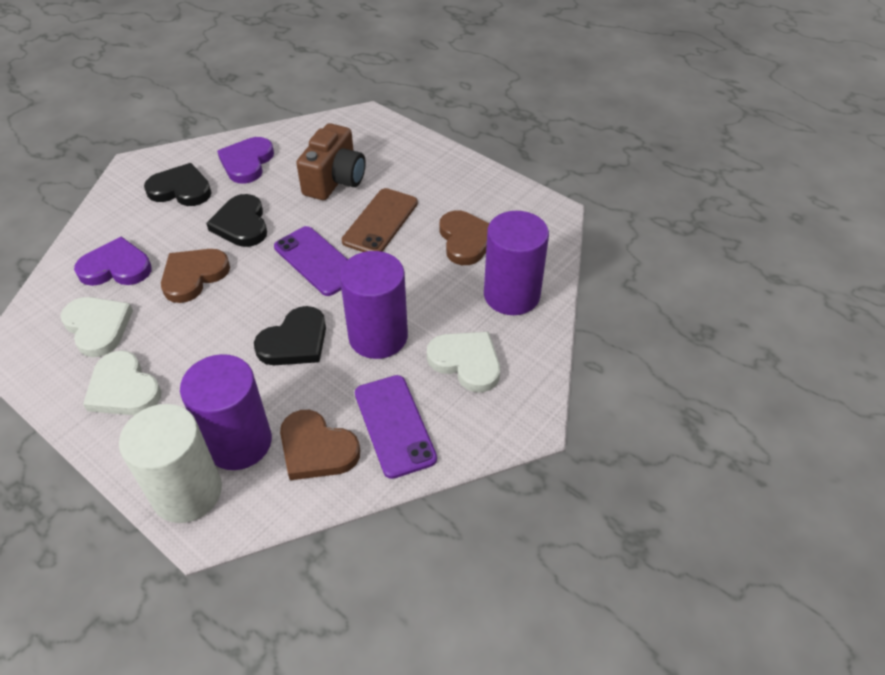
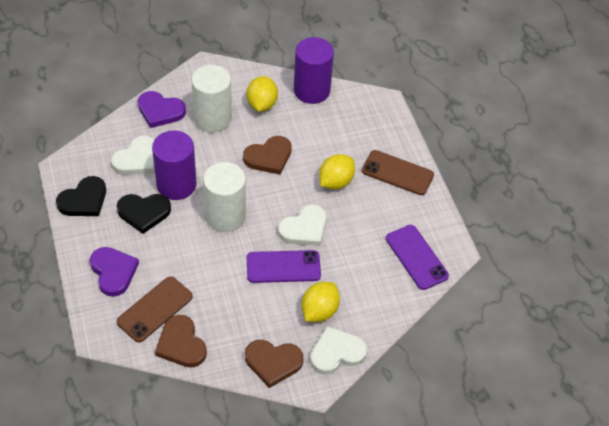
black heart: [144,163,212,206] [206,194,267,247] [254,306,326,365] = 3 -> [56,176,106,216] [117,194,171,234] = 2
brown camera: [296,123,366,200] = 1 -> none = 0
brown phone: [342,188,418,252] = 1 -> [117,276,193,342] [362,150,434,195] = 2
purple cylinder: [180,354,272,470] [340,251,408,359] [484,211,549,315] = 3 -> [152,130,197,200] [294,37,334,104] = 2
white cylinder: [119,404,222,523] = 1 -> [191,65,232,133] [203,162,246,232] = 2
yellow lemon: none = 0 -> [247,76,278,111] [302,282,340,322] [319,154,355,189] = 3

